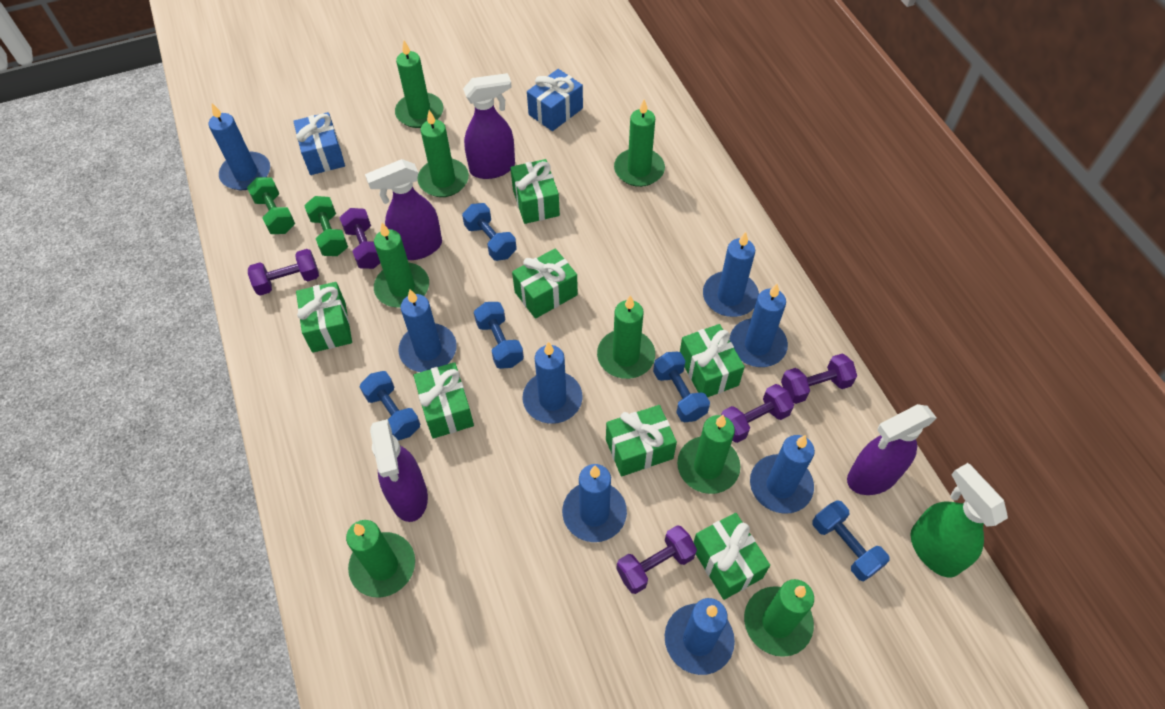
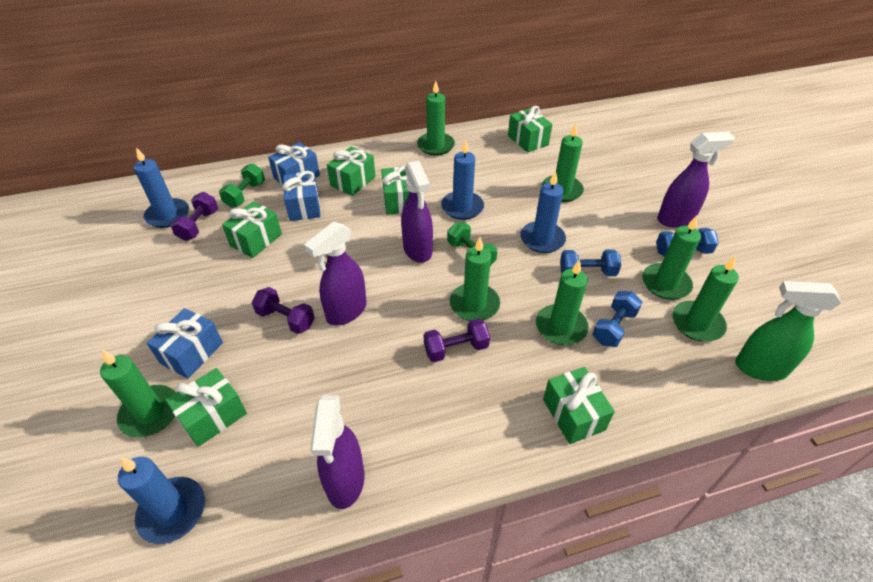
blue candle: [209,103,270,190] [398,289,457,372] [523,342,582,424] [562,464,627,542] [665,598,735,675] [703,232,759,317] [730,284,788,367] [750,435,815,514] = 8 -> [118,457,205,544] [134,147,189,228] [441,139,484,220] [520,171,566,253] = 4
blue dumbbell: [360,371,420,440] [462,203,517,261] [474,302,524,369] [653,352,710,422] [813,500,890,581] = 5 -> [560,249,621,276] [592,291,643,347] [656,228,719,257] = 3
blue gift: [293,112,345,175] [527,69,583,131] = 2 -> [147,308,223,379] [268,142,320,186] [282,171,321,221] = 3
green candle: [346,520,415,598] [374,223,429,308] [395,41,443,128] [417,110,469,197] [597,295,655,379] [614,99,665,187] [677,415,740,494] [744,579,814,657] = 8 -> [100,350,176,437] [417,81,455,156] [450,237,500,321] [536,259,589,345] [542,124,584,202] [642,216,701,300] [672,256,739,342] = 7
green gift: [296,282,352,353] [413,362,474,439] [510,159,560,224] [512,248,578,319] [606,405,677,476] [680,324,745,397] [693,513,770,600] = 7 -> [165,368,247,447] [222,202,282,258] [327,146,376,196] [381,165,409,215] [508,106,552,153] [543,367,615,444] = 6
purple dumbbell: [248,249,319,296] [339,208,380,269] [616,525,697,594] [721,384,794,443] [781,354,857,404] = 5 -> [170,192,218,241] [252,287,315,334] [424,318,490,362] = 3

